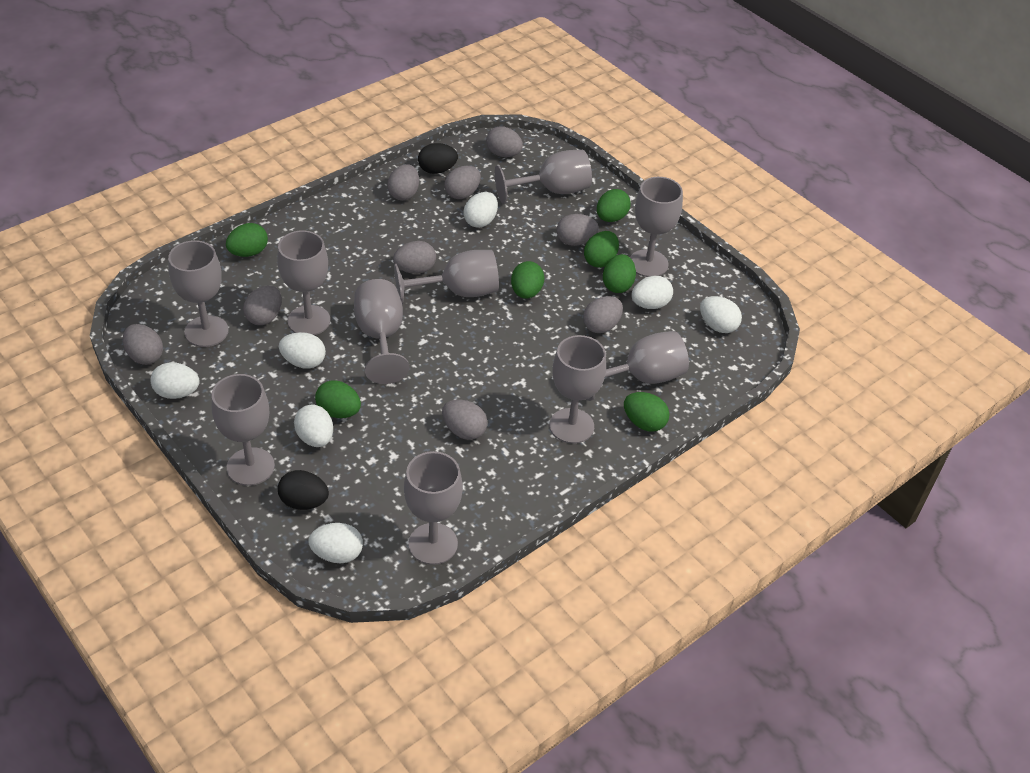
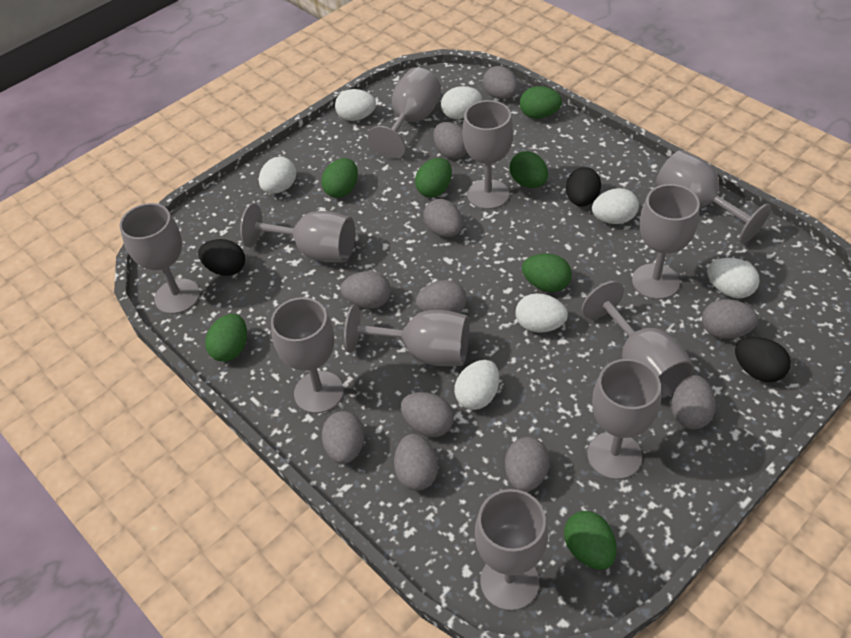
black egg: [278,470,329,510] [418,143,458,174] = 2 -> [198,239,245,276] [566,167,601,207] [735,337,791,382] = 3
grey egg: [123,324,163,365] [243,285,282,325] [387,164,419,200] [393,241,436,274] [442,400,488,440] [444,166,481,199] [486,126,523,157] [557,214,599,246] [583,296,623,333] = 9 -> [322,411,364,464] [341,271,391,309] [394,434,438,491] [401,392,454,437] [416,280,467,313] [423,199,463,237] [433,122,467,159] [483,66,518,99] [505,437,550,492] [671,375,716,429] [702,299,758,339] = 11
grey goblet: [168,240,229,347] [211,374,275,486] [277,230,330,335] [354,279,409,384] [394,250,499,305] [404,451,463,565] [494,150,592,204] [549,335,606,444] [587,331,689,401] [630,177,683,277] = 10 -> [120,203,200,314] [240,203,355,263] [271,297,344,414] [344,304,469,366] [368,68,441,159] [462,100,513,209] [475,489,548,611] [582,281,694,399] [587,359,661,480] [632,184,700,300] [656,150,771,244] = 11

